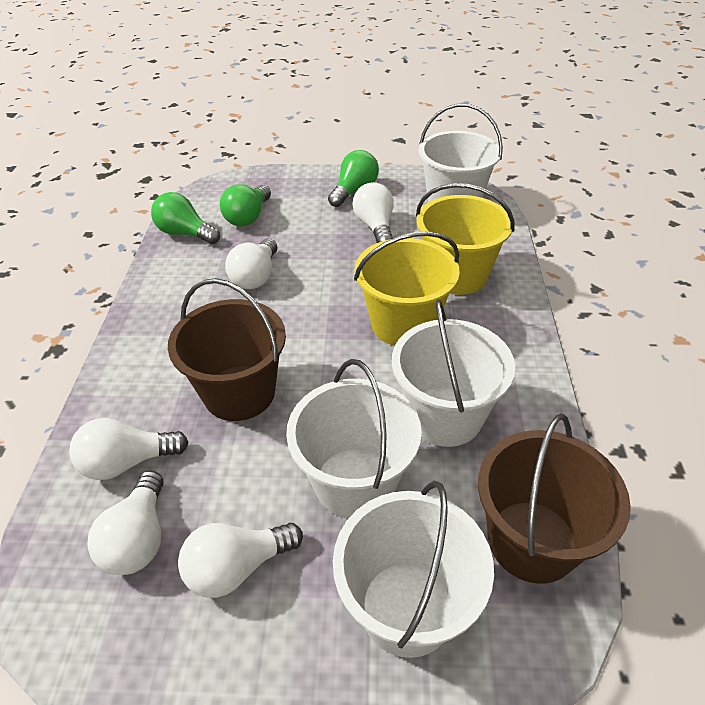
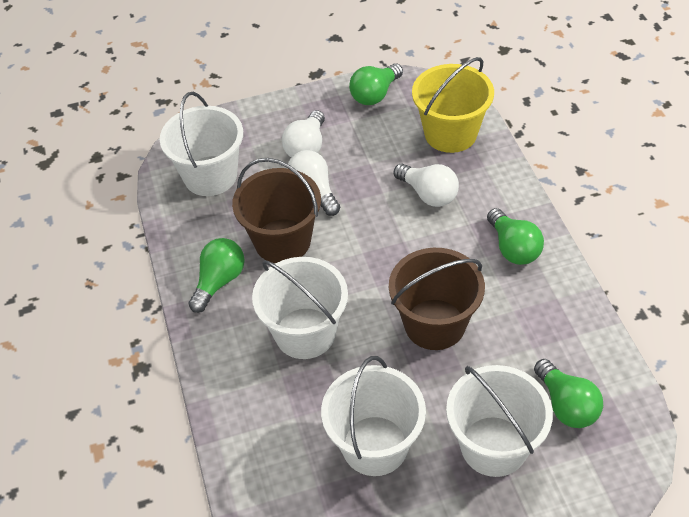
green light bulb: [151,192,220,244] [220,184,271,226] [328,150,379,207] = 3 -> [188,238,245,313] [349,63,403,105] [487,208,544,265] [534,359,603,428] = 4
white light bulb: [69,418,189,480] [87,470,163,575] [178,523,303,598] [225,238,277,289] [353,182,394,243] = 5 -> [282,110,325,157] [288,150,340,216] [394,164,459,207] = 3
yellow bucket: [354,231,460,346] [416,183,514,295] = 2 -> [412,57,494,153] = 1

